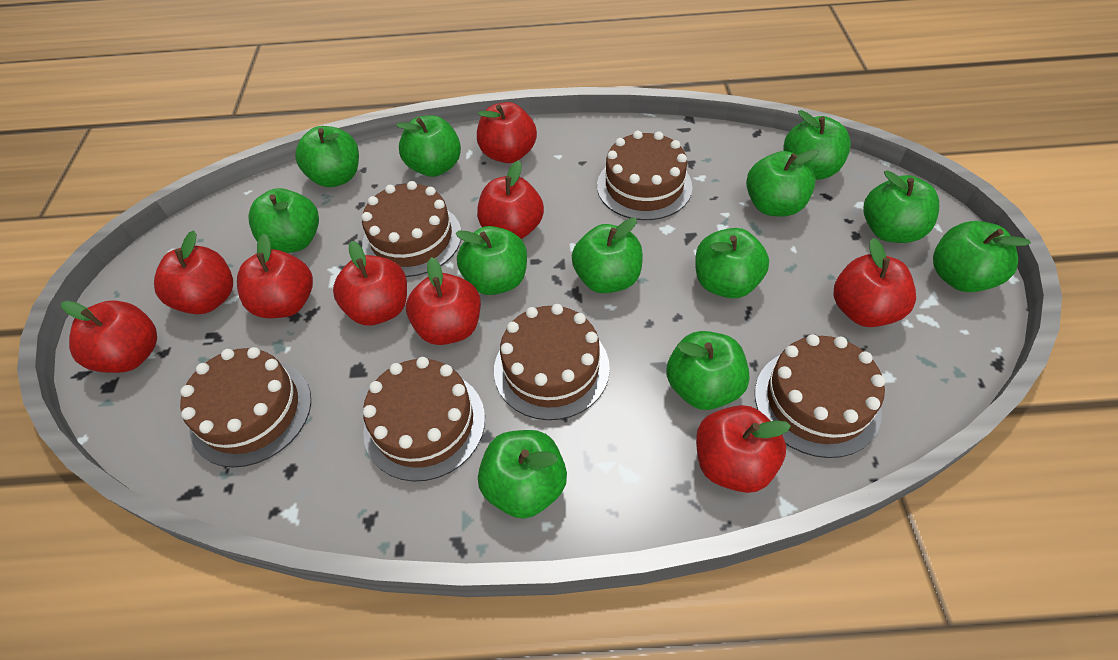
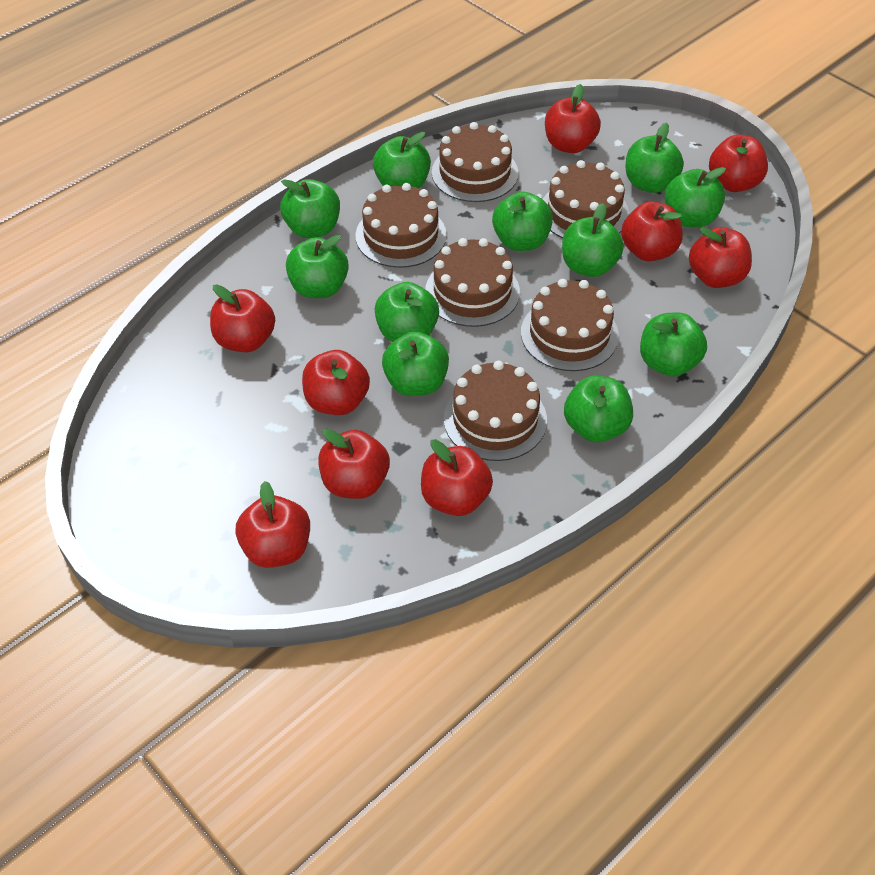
green apple: [248,188,319,253] [295,126,359,187] [396,115,461,177] [456,226,527,295] [478,430,567,519] [572,218,643,293] [666,331,750,410] [695,228,769,298] [746,149,819,217] [783,110,851,180] [864,170,939,243] [933,221,1031,292] = 12 -> [280,179,340,238] [286,235,349,298] [373,132,431,188] [375,282,439,342] [382,331,449,396] [492,192,553,251] [562,203,624,277] [564,376,633,442] [626,123,684,193] [640,312,707,377] [665,167,726,227] = 11

